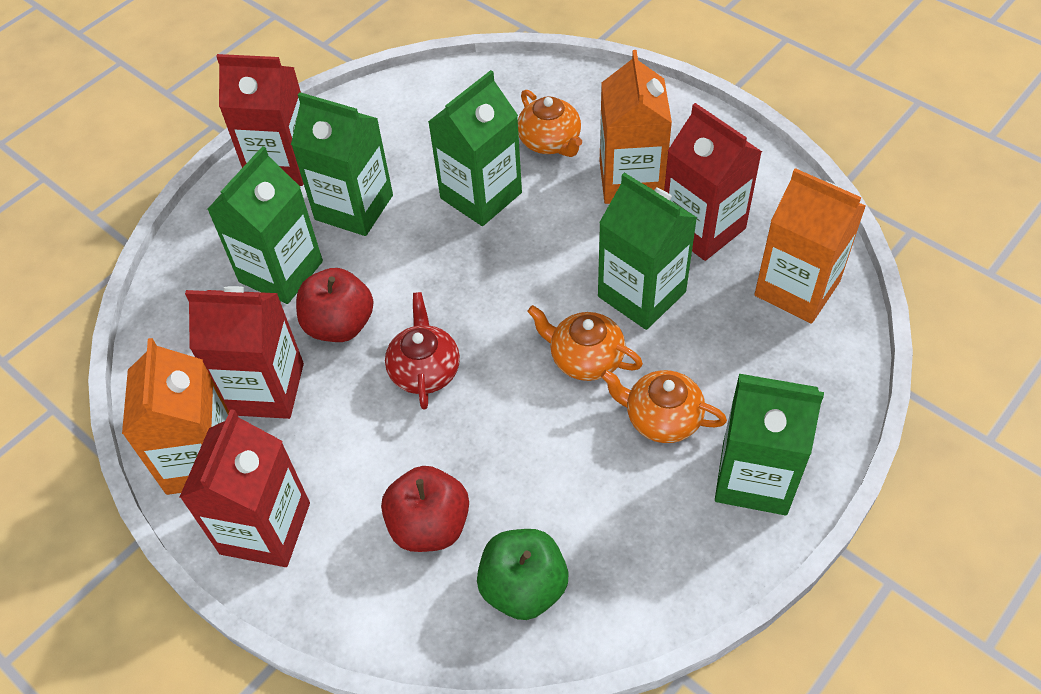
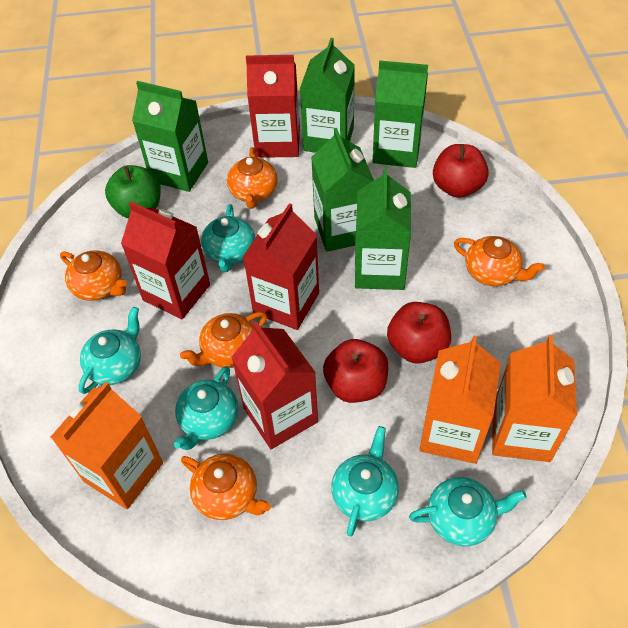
orange teapot: [518,90,582,157] [527,305,643,381] [601,370,727,443] = 3 -> [60,251,127,301] [180,312,267,368] [181,454,271,520] [227,147,278,209] [454,236,545,286] = 5
red apple: [296,268,374,342] [381,466,469,552] = 2 -> [323,339,388,403] [387,302,451,364] [433,144,489,198] = 3
red teapot: [385,292,460,410] = 1 -> none = 0
turquoise teapot: none = 0 -> [78,307,141,394] [174,366,238,450] [201,204,255,272] [331,426,399,537] [409,477,527,546] = 5

